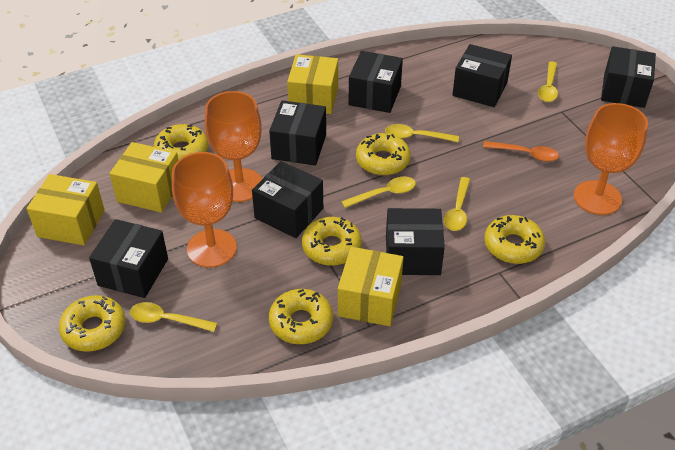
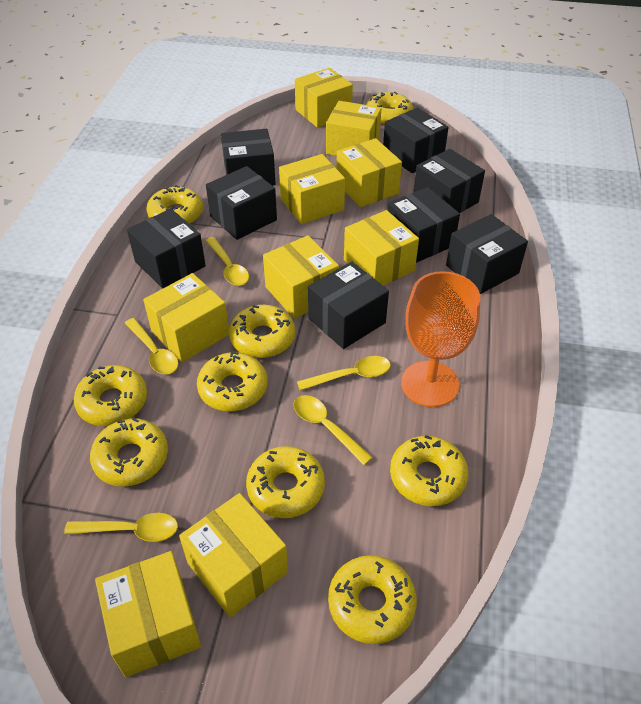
black box: [89,219,168,298] [252,161,323,238] [269,100,326,166] [349,51,403,113] [386,208,445,275] [452,44,512,107] [601,46,656,108] = 7 -> [127,209,206,289] [206,166,277,240] [221,129,275,186] [308,262,389,349] [383,108,449,173] [387,187,460,263] [413,149,485,213] [446,214,528,294] = 8
orange goblet: [172,152,237,268] [205,91,262,202] [574,103,648,215] = 3 -> [401,271,480,407] = 1
orange spoon: [483,141,559,162] = 1 -> none = 0
yellow box: [27,174,105,245] [109,142,178,213] [287,54,338,114] [338,247,403,326] = 4 -> [95,551,201,677] [143,273,229,362] [179,493,288,618] [263,235,339,319] [279,154,345,224] [295,68,353,128] [326,101,381,156] [336,138,402,207] [344,210,419,285] = 9
yellow donut: [59,295,126,352] [153,124,208,160] [269,289,333,344] [302,217,362,266] [356,133,411,176] [484,215,545,264] = 6 -> [73,365,147,426] [90,418,168,486] [146,185,203,224] [197,351,267,411] [229,305,295,358] [246,446,325,518] [328,555,417,644] [366,92,413,125] [390,435,468,506] = 9

